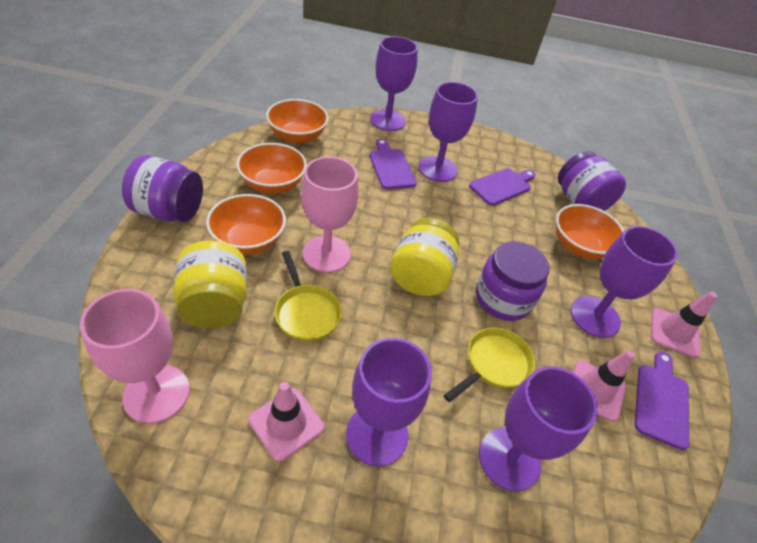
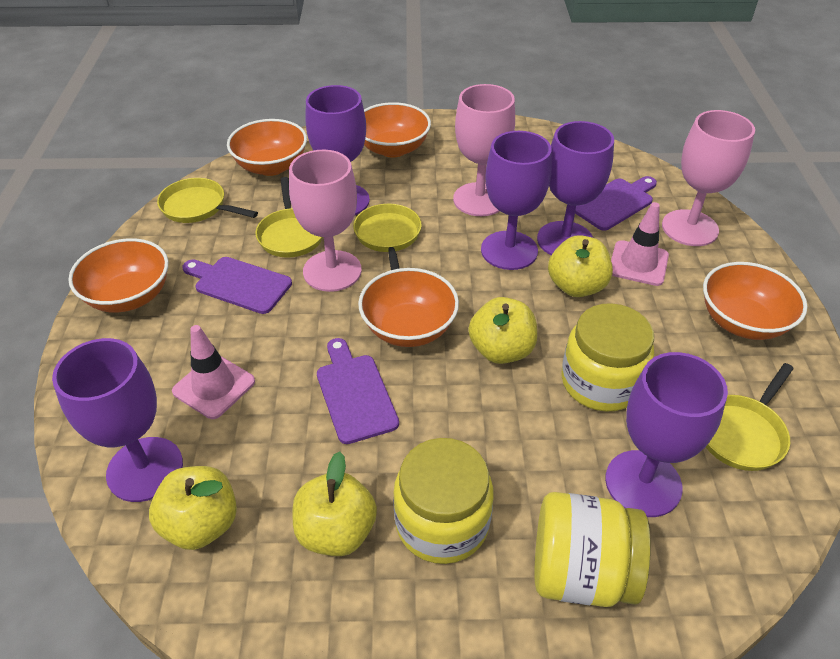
orange bowl: [206,194,286,254] [236,143,307,194] [266,99,328,144] [556,204,624,259] = 4 -> [68,238,168,312] [227,119,307,176] [358,268,459,347] [364,102,431,157] [703,262,807,340] = 5
pink goblet: [80,289,190,423] [301,157,359,272] = 2 -> [289,150,362,292] [453,84,515,216] [662,110,755,246] = 3
pink traffic cone: [249,382,324,462] [573,350,635,422] [651,292,717,358] = 3 -> [172,325,255,419] [611,202,669,286] = 2
purple jar: [122,155,203,222] [476,241,550,321] [558,151,626,211] = 3 -> none = 0
yellow apple: none = 0 -> [149,466,237,550] [293,451,377,556] [468,297,537,364] [548,235,613,297] = 4
yellow jar: [173,240,247,328] [390,218,459,296] = 2 -> [393,438,494,564] [534,492,651,607] [561,303,654,412] = 3
yellow pan: [275,251,342,341] [444,328,535,402] = 2 -> [157,178,258,223] [255,177,323,258] [353,204,422,270] [706,363,794,471] = 4

